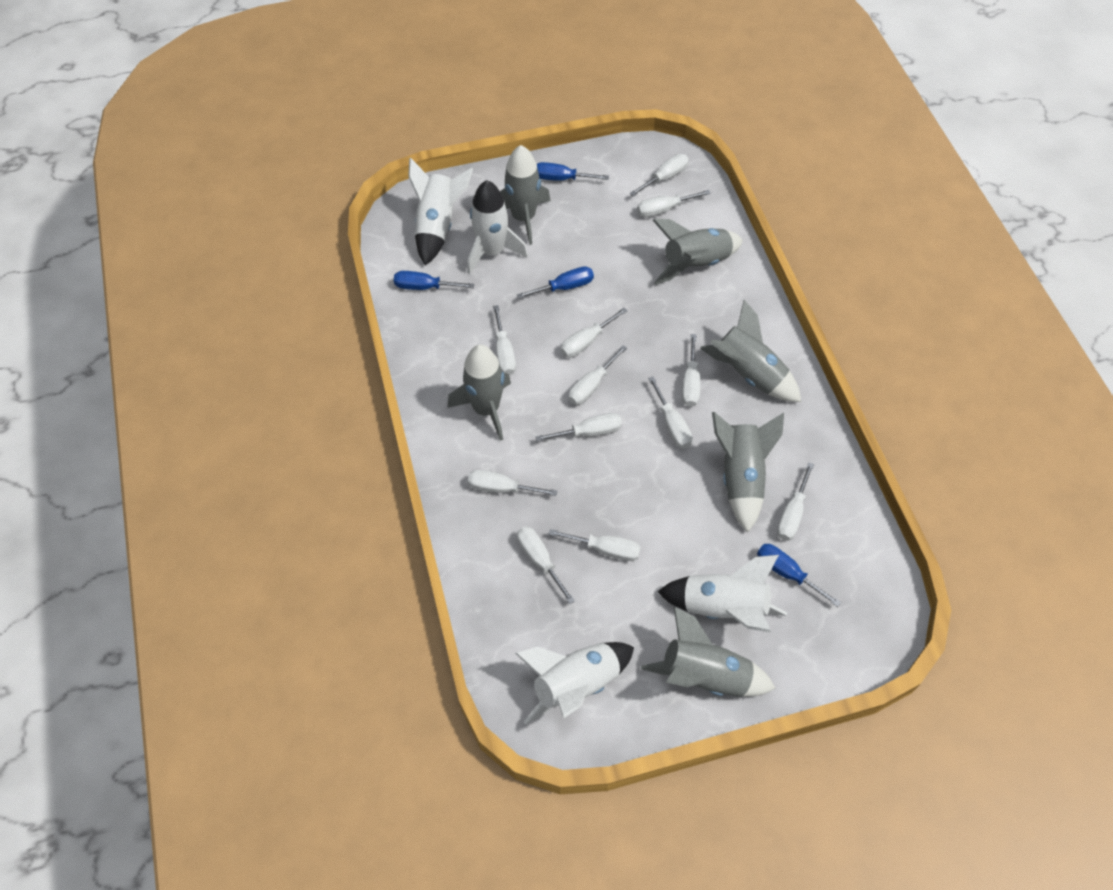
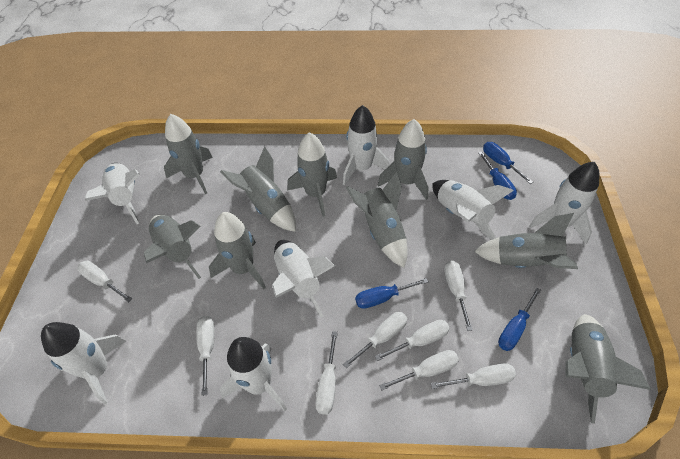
grey rocket: [447,345,511,441] [500,145,550,245] [641,607,775,697] [653,219,743,285] [700,300,801,402] [712,412,784,532] = 6 -> [144,214,201,279] [164,114,213,194] [209,212,266,289] [220,146,296,232] [287,132,337,217] [346,172,408,268] [378,119,428,200] [474,213,578,269] [565,314,651,424] = 9
white rocket: [408,158,473,265] [467,180,528,274] [515,642,634,725] [658,555,787,633] = 4 -> [41,322,127,405] [85,163,140,224] [220,337,287,411] [272,240,335,318] [343,105,390,186] [433,180,514,240] [529,162,599,244] = 7
white screwdriver: [468,470,557,496] [493,305,516,375] [517,526,575,604] [536,413,622,442] [549,529,641,561] [561,308,627,357] [568,345,627,405] [629,154,689,196] [637,190,711,217] [648,377,692,449] [682,334,700,407] [777,462,814,541] = 12 -> [77,261,132,302] [196,316,215,396] [315,331,338,415] [343,312,407,368] [375,320,450,361] [379,350,459,390] [430,363,516,389] [444,260,473,331] = 8

